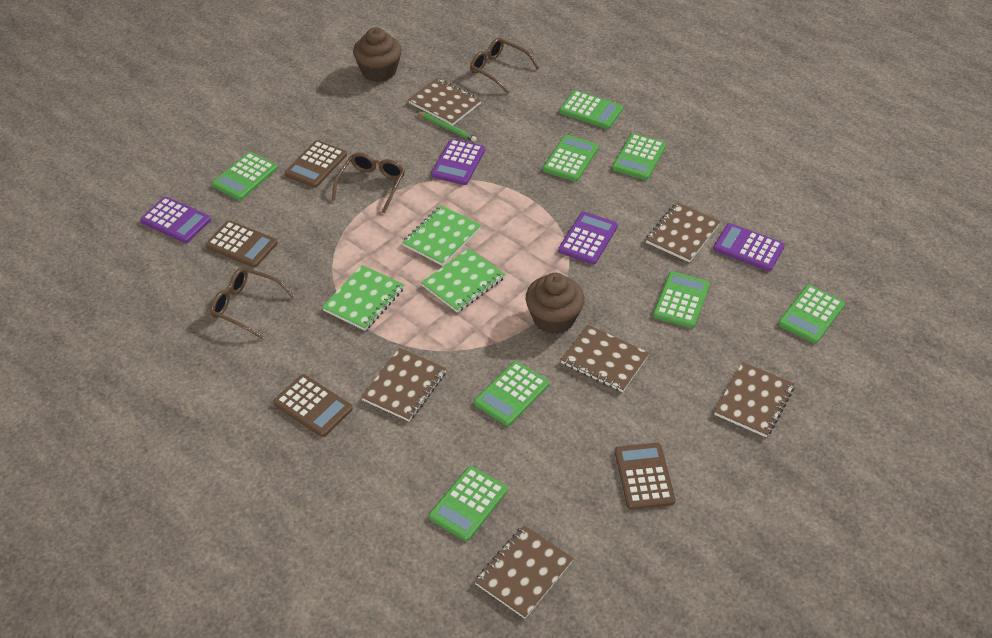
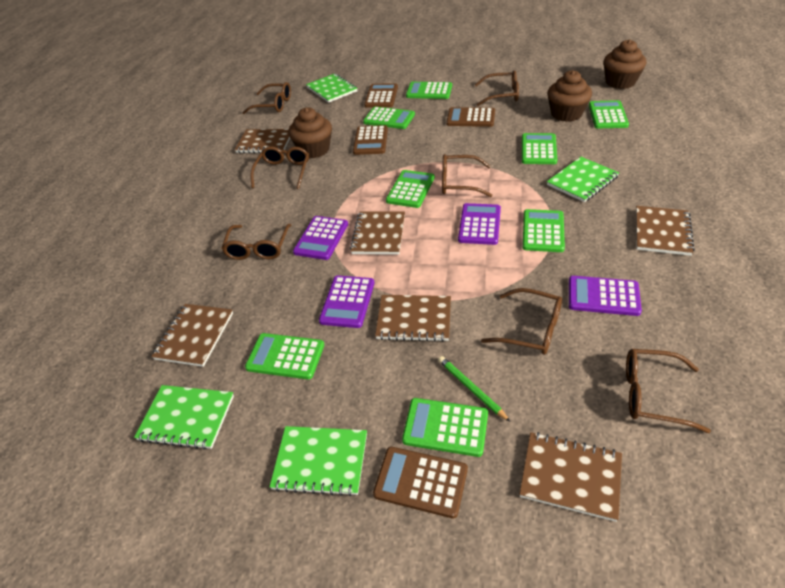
brown cupcake: [353,27,402,82] [525,273,584,334] = 2 -> [289,107,332,158] [547,70,592,122] [604,39,646,89] = 3
brown glasses: [210,268,295,339] [332,153,405,213] [470,38,539,94] = 3 -> [221,224,291,260] [242,82,291,114] [250,146,309,189] [442,154,493,197] [475,70,519,106] [481,288,562,355] [626,349,711,433] = 7
green notebook: [322,265,404,331] [402,205,481,266] [421,248,505,313] = 3 -> [134,385,234,450] [269,426,367,496] [306,74,358,103] [547,157,619,202] = 4

